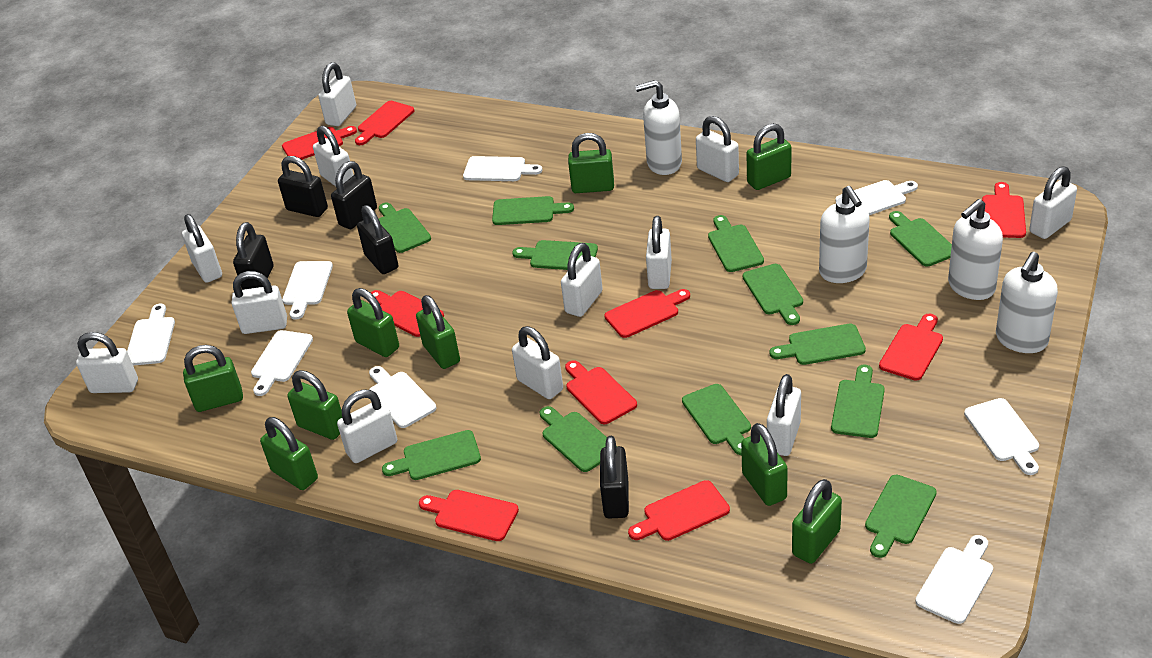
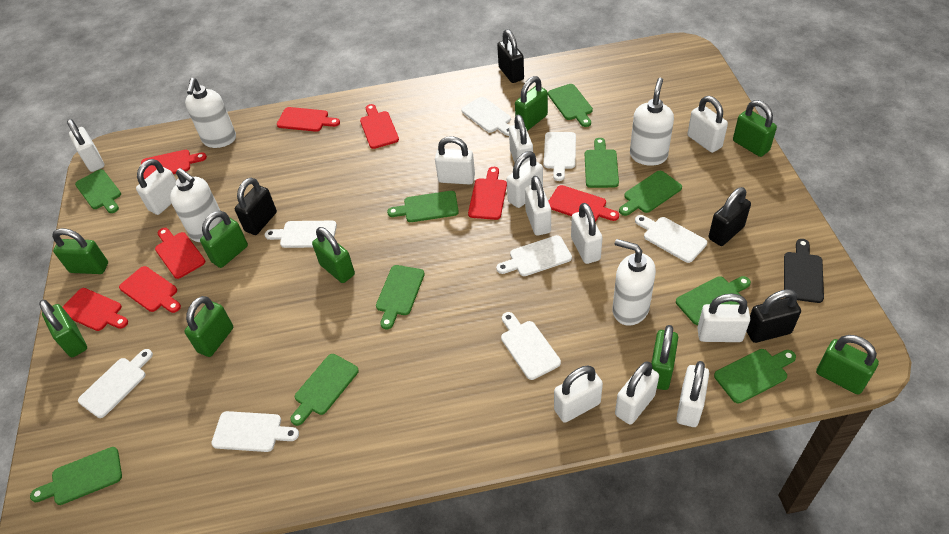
black cutting board: none = 0 -> [784,239,824,303] = 1
black padlock: [233,222,273,290] [278,156,328,217] [331,161,377,229] [357,205,398,274] [600,436,629,519] = 5 -> [235,178,277,235] [497,29,524,83] [709,187,751,246] [746,289,801,343] = 4
green cutting board: [379,203,431,253] [382,430,481,480] [492,196,574,225] [512,240,598,270] [540,406,607,472] [682,384,751,455] [708,215,764,272] [743,264,803,325] [770,324,866,365] [831,365,885,438] [865,475,937,558] [889,211,952,267] = 12 -> [30,447,122,505] [75,169,121,213] [290,354,359,426] [376,265,425,329] [387,191,459,222] [548,84,593,127] [585,138,619,188] [619,171,682,216] [676,276,751,325] [714,349,796,403] = 10
red cutting board: [282,126,357,160] [355,101,414,145] [370,290,444,337] [419,490,519,541] [565,360,637,424] [604,289,690,338] [628,480,730,541] [879,314,943,380] [982,182,1026,238] = 9 -> [63,288,128,331] [119,266,181,313] [141,150,207,180] [155,228,205,279] [277,107,340,132] [360,104,399,149] [468,167,507,220] [548,185,619,222] = 8

